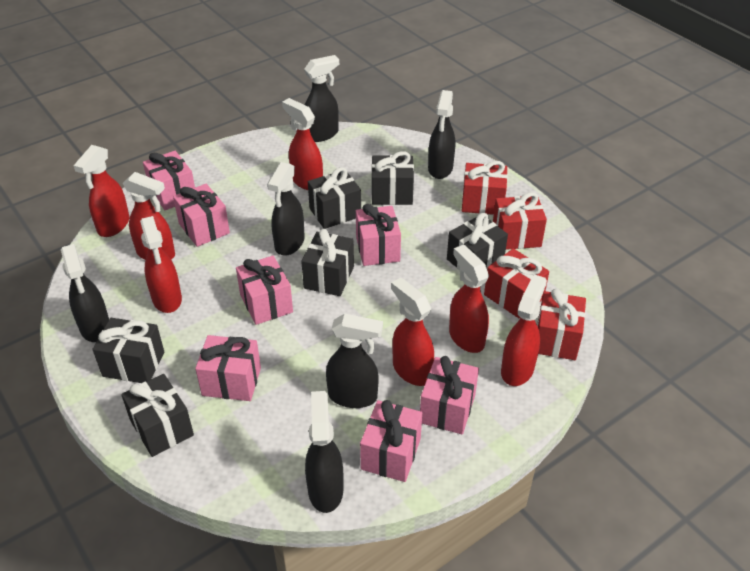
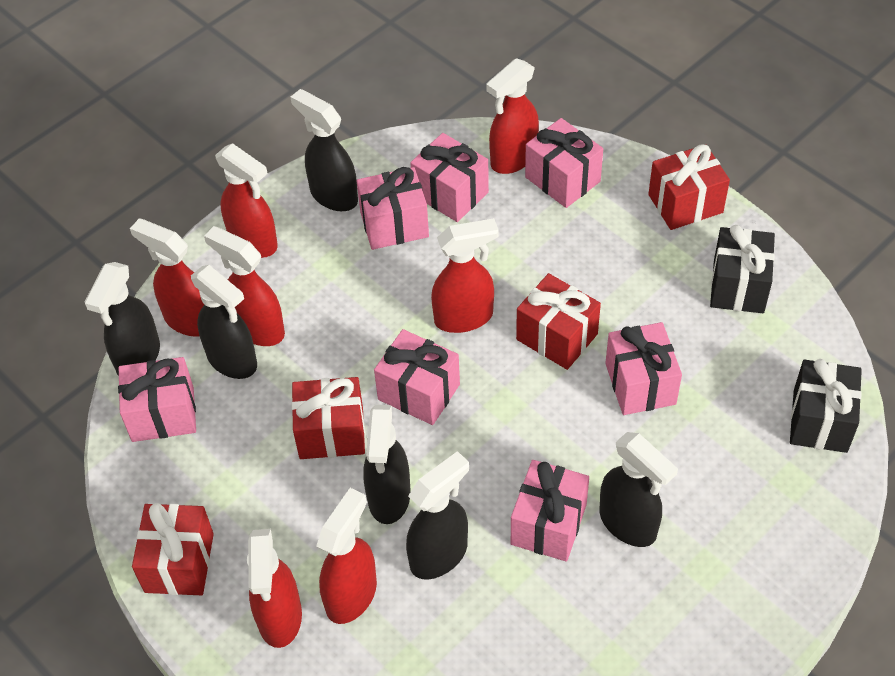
black gift: [92,318,164,383] [121,374,194,457] [301,229,354,296] [308,167,361,229] [371,151,414,205] [447,213,508,271] = 6 -> [710,225,775,313] [790,359,862,453] = 2

